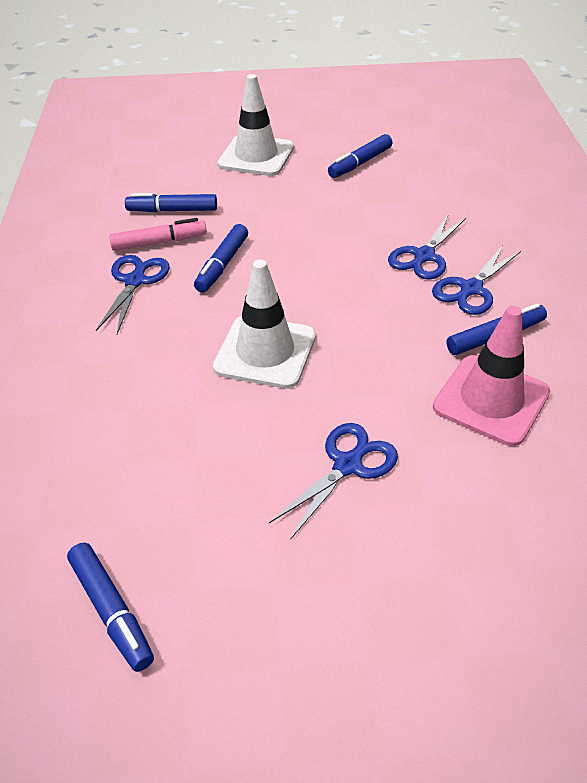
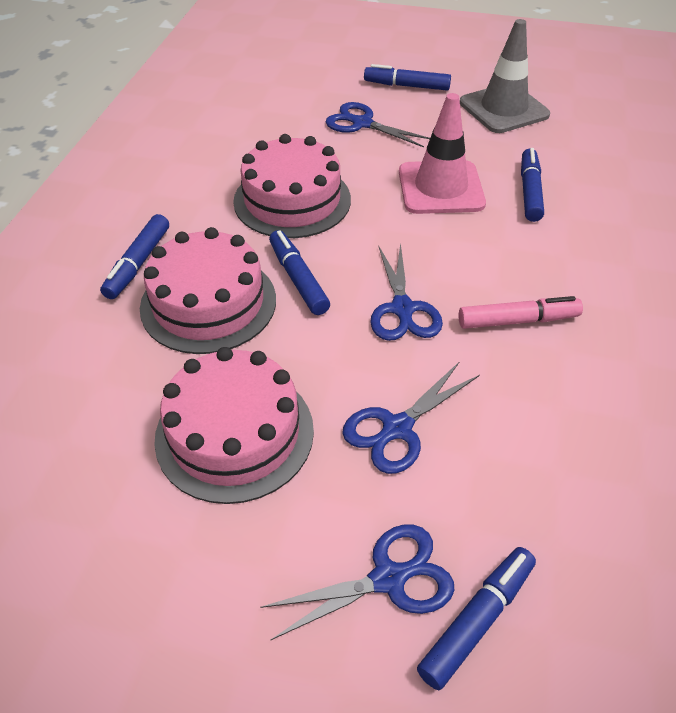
grey traffic cone: none = 0 -> [460,19,550,133] = 1
pink cake: none = 0 -> [140,227,276,354] [154,347,314,504] [233,134,351,238] = 3
white traffic cone: [213,259,316,389] [217,74,294,176] = 2 -> none = 0

